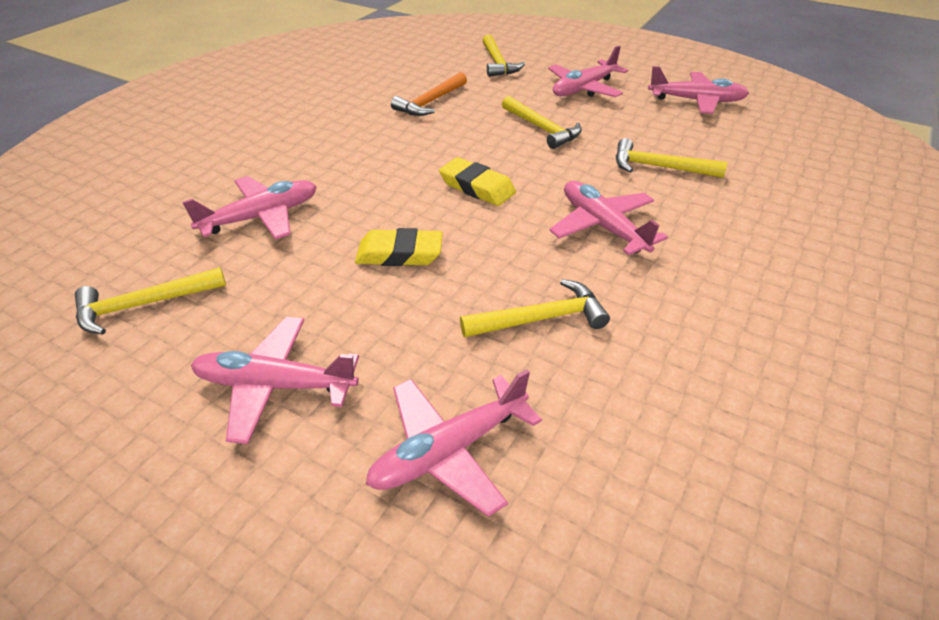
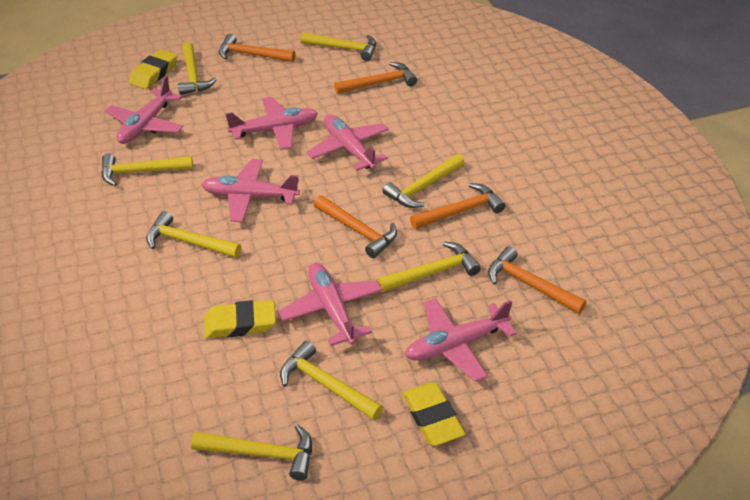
orange hammer: [391,72,467,116] = 1 -> [219,34,295,62] [314,195,397,258] [334,62,417,94] [410,183,505,229] [488,246,586,314] = 5
yellow eraser: [355,228,443,266] [439,157,516,206] = 2 -> [129,49,177,89] [204,300,276,338] [402,382,465,446] = 3
yellow hammer: [75,267,226,334] [460,279,610,337] [482,34,525,77] [502,96,582,149] [616,138,727,178] = 5 -> [101,154,193,186] [146,211,241,258] [178,42,217,95] [191,425,312,481] [280,341,383,420] [301,32,376,61] [377,242,481,292] [383,154,465,208] = 8

